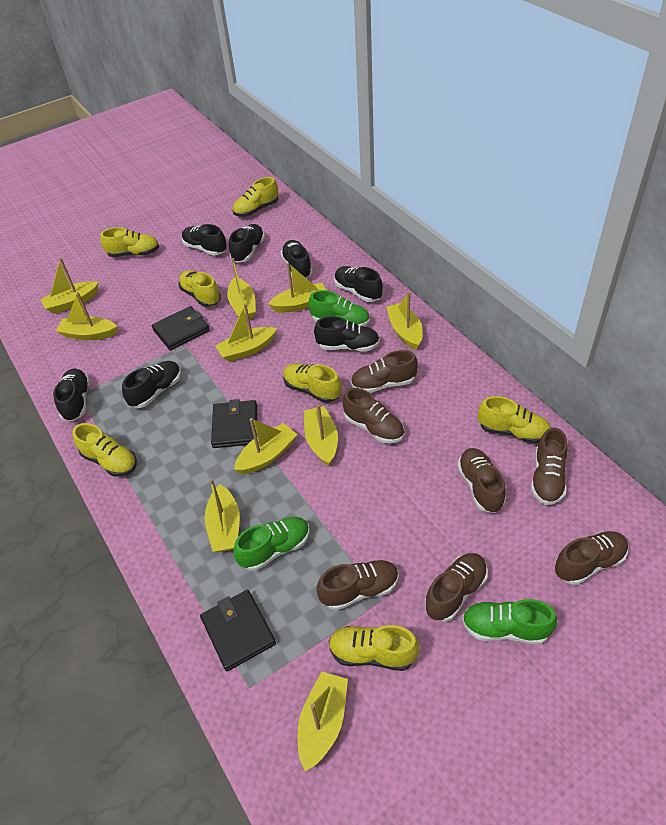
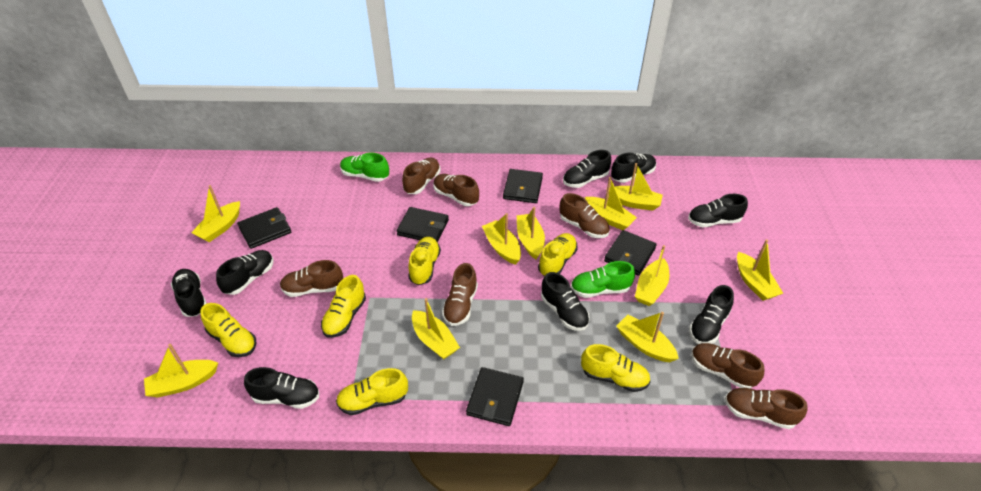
black shoe: [53,369,90,421] [122,361,181,408] [182,224,227,256] [229,224,265,263] [281,240,312,278] [314,316,380,352] [334,266,383,302] = 7 -> [171,269,207,317] [216,250,273,295] [244,367,319,409] [541,272,590,331] [563,150,611,188] [611,153,656,183] [688,194,748,227] [689,285,734,344] = 8
black wallet: [152,306,210,351] [200,590,276,671] [211,399,257,448] = 3 -> [237,207,291,249] [396,207,449,243] [466,367,524,426] [503,169,543,203] [604,230,657,276] = 5
green shoe: [233,517,310,571] [308,290,370,326] [462,599,557,644] = 3 -> [340,153,389,182] [571,261,635,298] = 2
yellow shoe: [72,423,137,477] [100,227,159,257] [179,270,221,307] [232,177,278,217] [283,363,341,403] [329,625,419,671] [478,396,550,444] = 7 -> [200,303,256,357] [321,275,366,338] [336,368,408,415] [408,237,441,285] [538,233,578,276] [581,344,651,392] = 6

